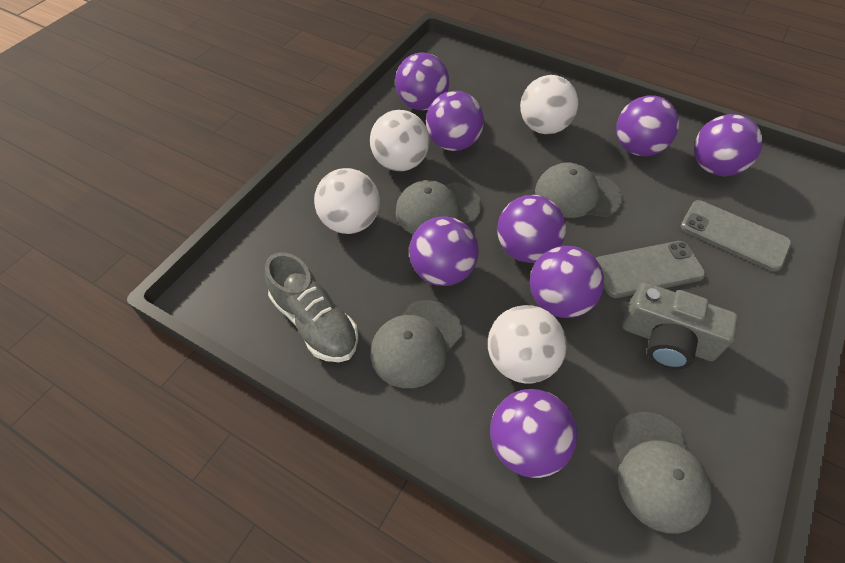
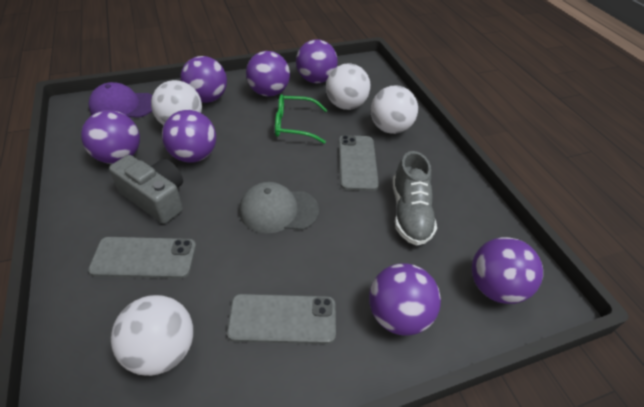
green glasses: none = 0 -> [275,94,327,144] = 1
grey cap: [370,300,462,388] [395,180,482,234] [535,163,623,218] [611,412,711,534] = 4 -> [239,182,319,233] = 1
grey phone: [596,241,706,298] [681,200,791,271] = 2 -> [88,237,196,279] [227,294,336,344] [339,135,379,191] = 3
purple ball: [395,53,450,110] [409,216,479,286] [426,91,484,151] [490,389,577,478] [497,195,566,263] [530,246,604,318] [616,96,679,156] [694,114,763,176] = 8 -> [81,110,140,164] [162,110,216,163] [180,56,227,103] [246,51,290,97] [296,39,338,83] [369,263,441,336] [472,237,543,304] = 7
purple cap: none = 0 -> [88,82,152,118] = 1

